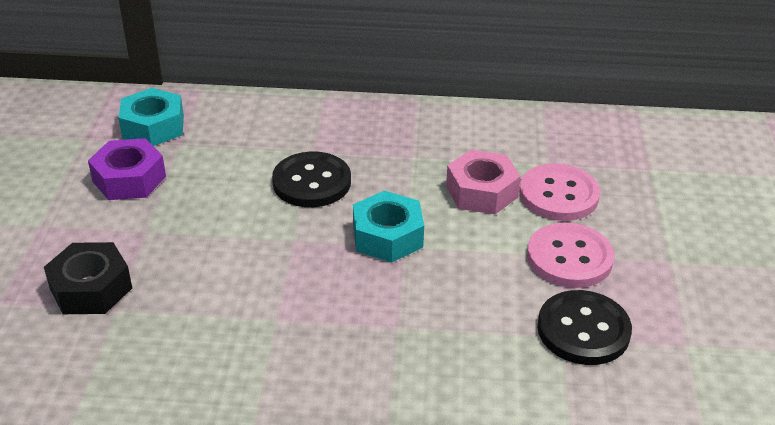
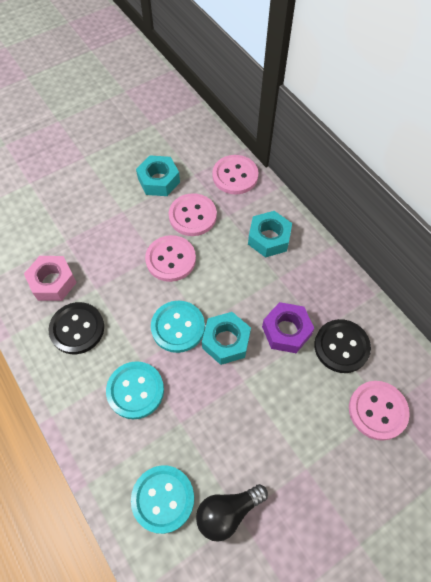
black light bulb: none = 0 -> [196,484,268,542] = 1
black nut: [44,242,132,314] = 1 -> none = 0
pink button: [519,164,600,221] [527,222,614,288] = 2 -> [145,235,196,282] [169,193,217,236] [212,155,259,195] [349,381,410,441] = 4
turquoise button: none = 0 -> [106,361,164,419] [131,465,194,534] [151,301,205,353] = 3
turquoise nut: [118,88,184,146] [353,191,424,263] = 2 -> [136,155,180,196] [202,312,251,365] [248,211,292,258] = 3

